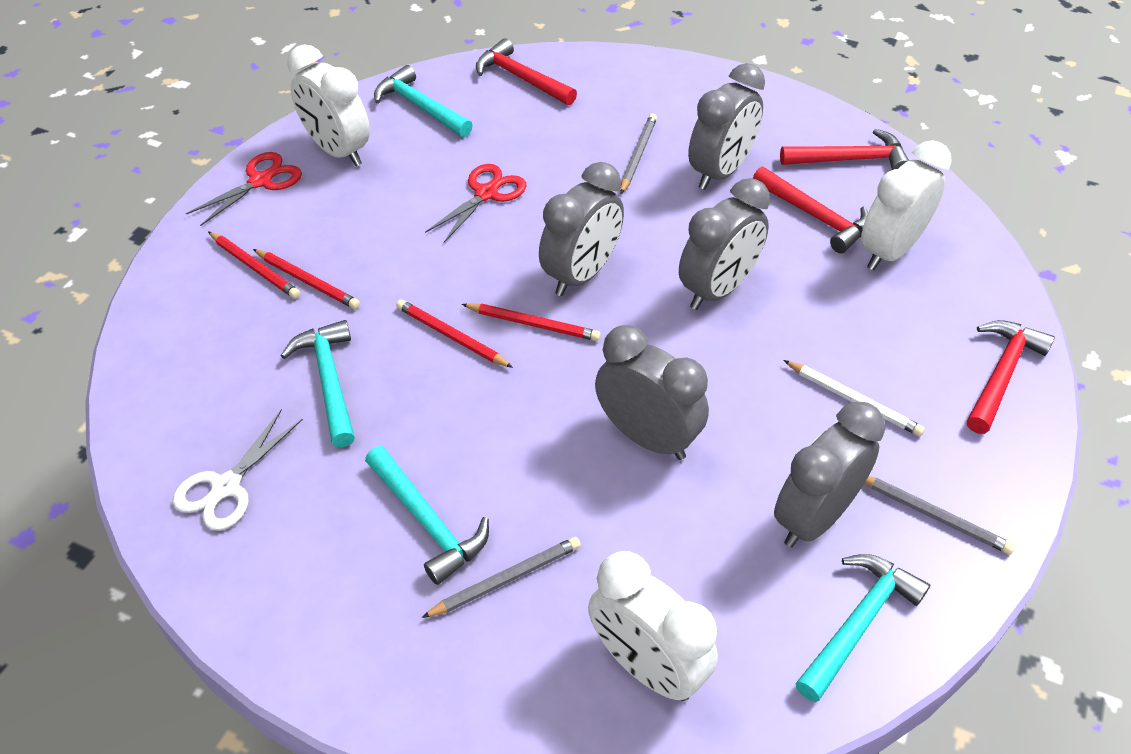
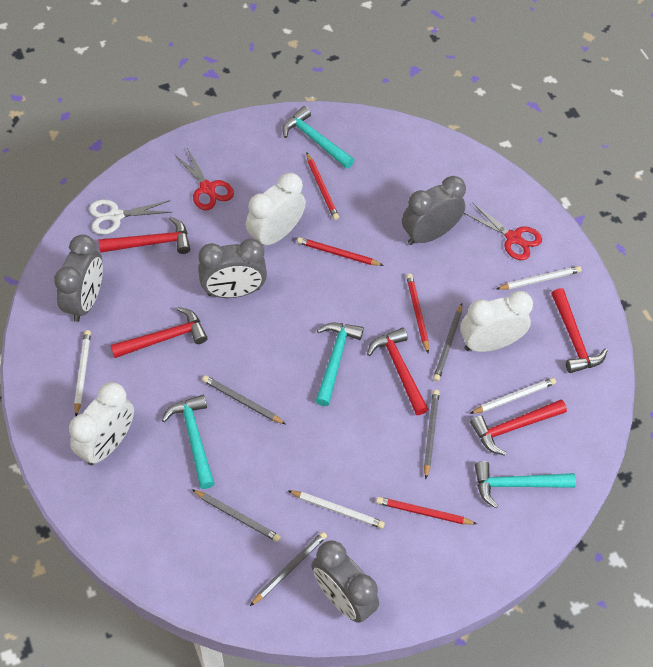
grey clock: [539,162,624,296] [595,325,709,460] [679,178,770,310] [688,63,765,190] [774,402,885,547] = 5 -> [54,235,103,322] [198,239,267,298] [311,541,379,623] [402,176,466,245] = 4
grey pencil: [421,537,581,618] [620,114,657,194] [865,476,1015,555] = 3 -> [191,489,281,542] [202,375,285,424] [250,532,327,606] [424,390,440,479] [433,303,462,381] = 5
red hammer: [476,38,577,105] [753,166,868,253] [780,129,909,170] [967,320,1055,434] = 4 -> [99,216,190,254] [110,307,208,358] [367,328,428,415] [470,399,567,456] [551,288,607,373] = 5
white pencil: [783,360,925,436] = 1 -> [74,330,91,416] [288,490,385,529] [470,378,556,414] [497,266,581,290] = 4

